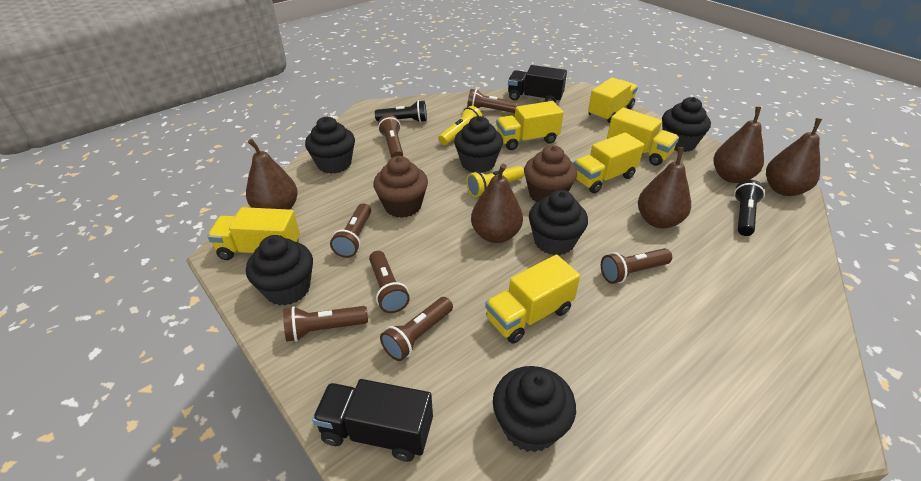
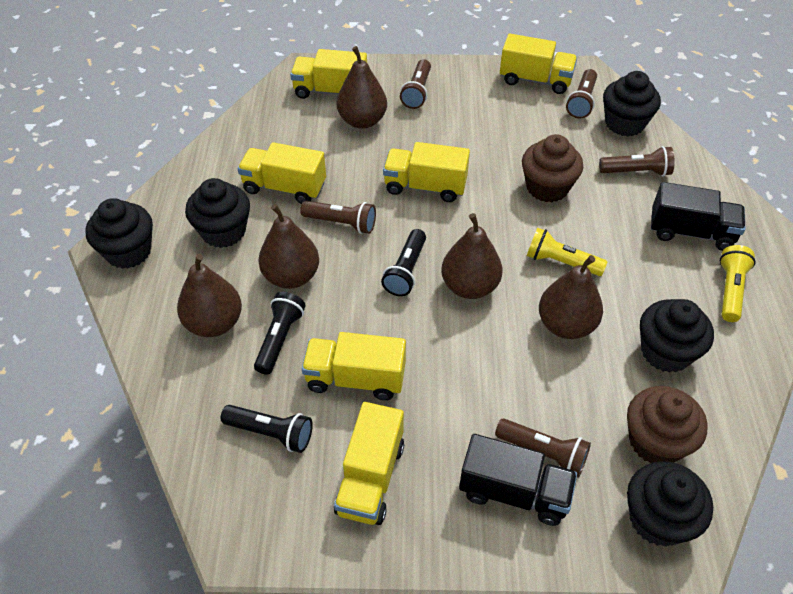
black cupcake: [246,235,313,306] [305,117,355,174] [454,116,503,173] [493,366,576,452] [529,190,588,255] [662,97,711,152] = 6 -> [86,198,153,269] [185,178,250,248] [603,71,661,136] [627,461,713,547] [640,299,714,373] = 5
black flashlight: [375,100,427,123] [734,180,765,236] = 2 -> [221,405,313,453] [254,292,306,375] [381,229,426,296] = 3
brown flashlight: [283,306,368,342] [330,204,371,258] [369,251,410,313] [378,115,403,158] [380,297,453,361] [467,89,518,113] [601,248,672,284] = 7 -> [300,201,376,234] [400,59,431,109] [495,419,591,478] [566,69,597,119] [599,146,675,177] = 5

